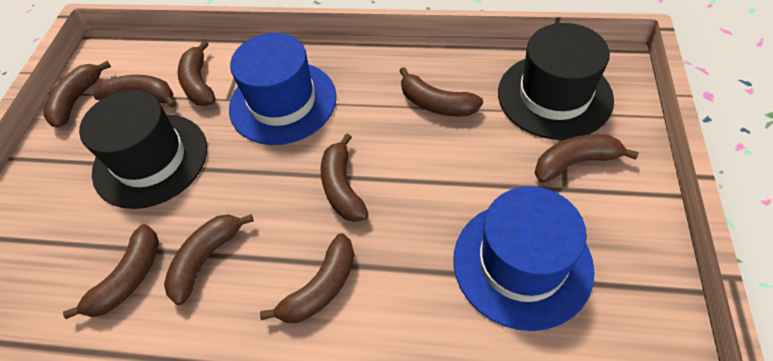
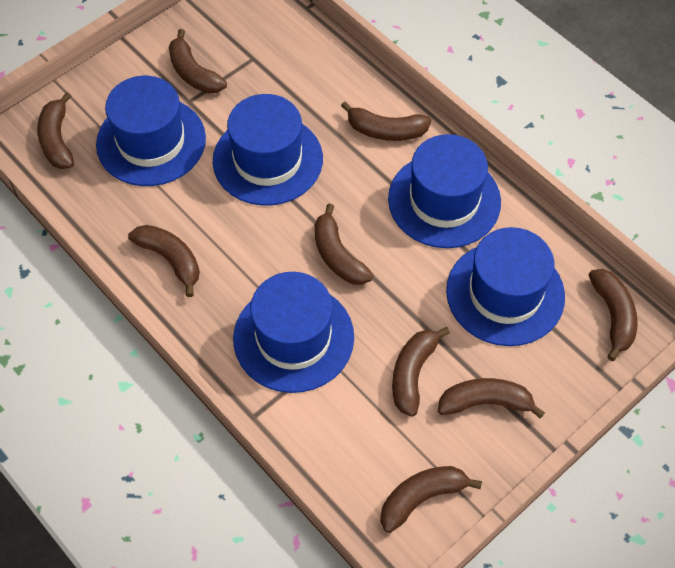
black hat: [79,90,207,209] [498,23,614,140] = 2 -> none = 0
blue hat: [229,33,337,145] [453,186,595,331] = 2 -> [96,76,206,186] [213,94,323,206] [233,272,354,393] [388,134,501,248] [446,227,565,346] = 5

